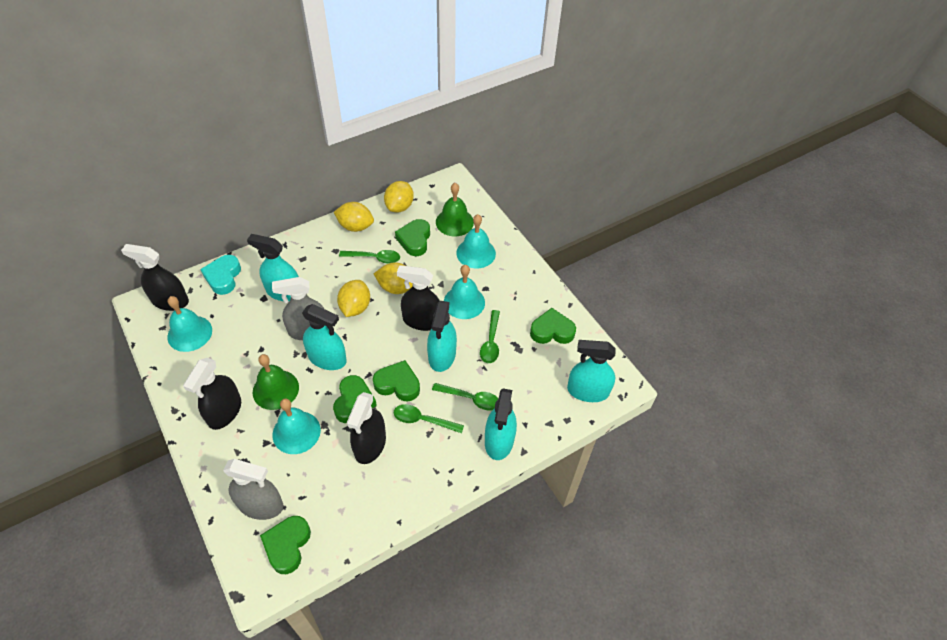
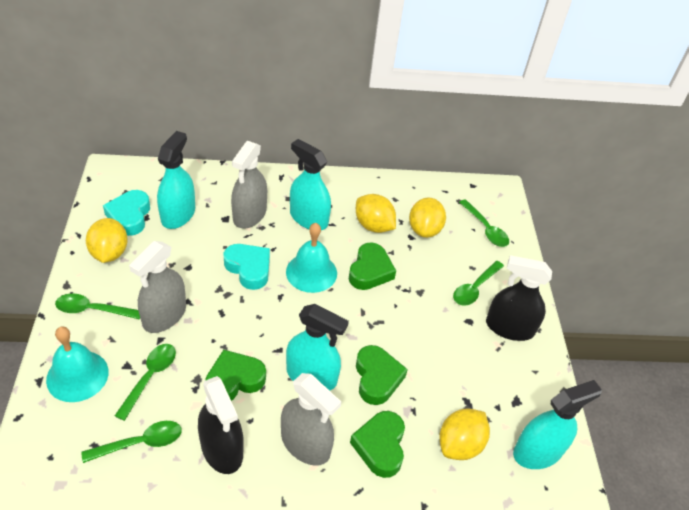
black spray bottle: [121,244,189,311] [183,358,241,430] [347,392,386,464] [397,265,440,331] = 4 -> [198,376,244,474] [486,255,552,341] = 2
green bell: [253,354,299,410] [436,183,474,236] = 2 -> none = 0
green heart: [260,516,311,574] [333,375,377,423] [373,360,420,401] [395,219,430,256] [530,308,576,344] = 5 -> [205,349,266,401] [349,242,396,290] [350,411,405,478] [356,345,408,405] = 4
green spoon: [339,250,400,264] [394,404,464,433] [432,383,498,410] [480,310,500,363] = 4 -> [55,293,140,319] [81,421,182,463] [115,344,176,421] [453,261,504,306] [459,199,509,247] = 5
grey spray bottle: [223,459,283,520] [272,277,324,340] = 2 -> [129,241,186,333] [231,141,267,228] [281,373,341,466] = 3
turquoise bell: [167,296,212,352] [272,398,321,454] [444,265,485,319] [456,214,496,268] = 4 -> [46,326,109,402] [286,223,337,293] = 2
turquoise heart: [200,255,241,295] = 1 -> [103,190,150,236] [224,244,270,290] = 2
turquoise spray bottle: [247,234,299,302] [302,304,347,370] [427,301,457,372] [485,388,517,460] [567,340,616,402] = 5 -> [157,131,195,229] [286,304,349,391] [290,139,331,230] [513,380,602,469] = 4

